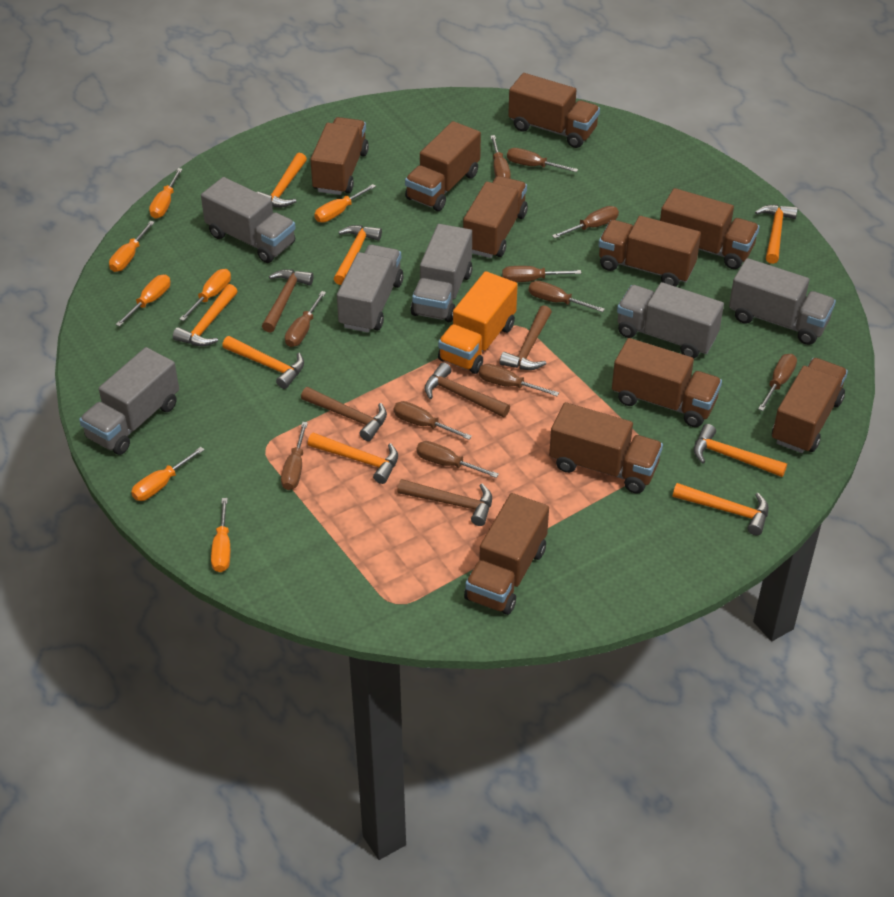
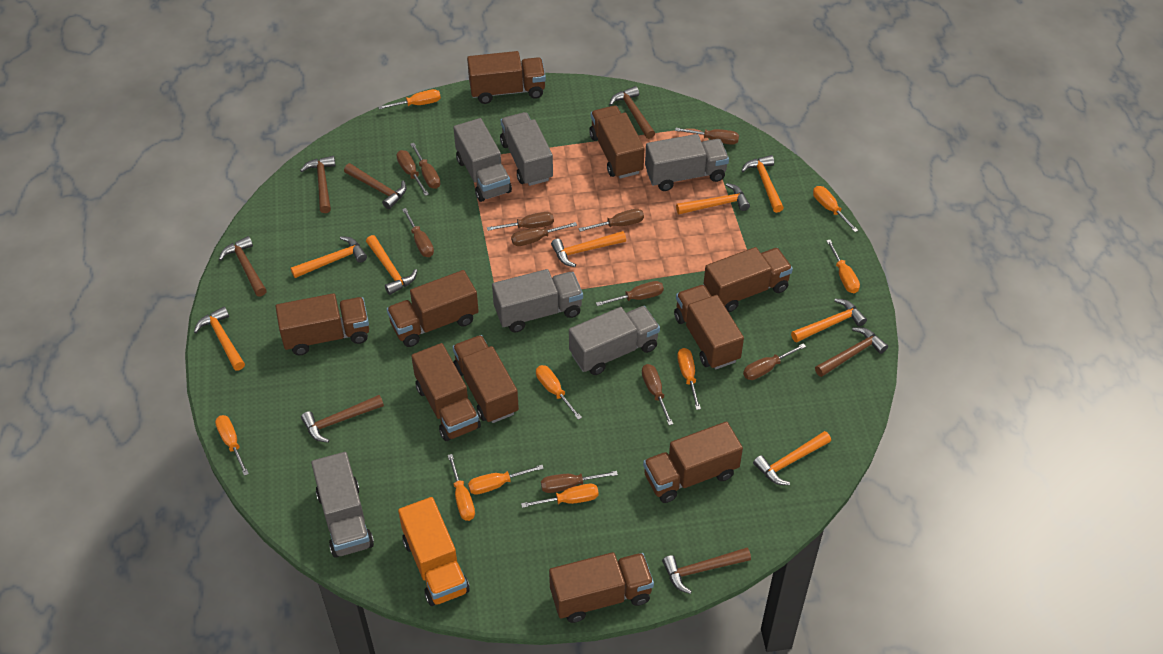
brown hammer: [262,269,314,333] [301,387,387,441] [397,479,492,526] [425,362,510,418] [500,305,552,370] = 5 -> [219,236,267,297] [300,156,336,213] [301,395,384,443] [344,163,407,209] [609,86,655,139] [662,548,751,594] [815,327,888,377] = 7
orange screwdriver: [109,221,155,272] [116,275,170,327] [131,447,204,501] [149,168,183,219] [180,269,231,321] [211,498,230,572] [314,184,376,223] = 7 -> [215,415,249,476] [378,89,441,109] [448,454,475,521] [468,465,544,495] [521,484,599,508] [536,365,582,420] [677,348,701,410] [813,186,858,232] [826,240,860,293] = 9

